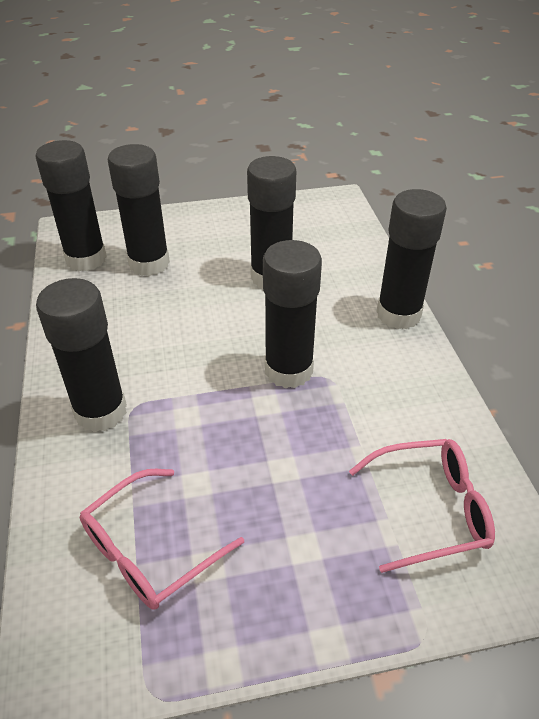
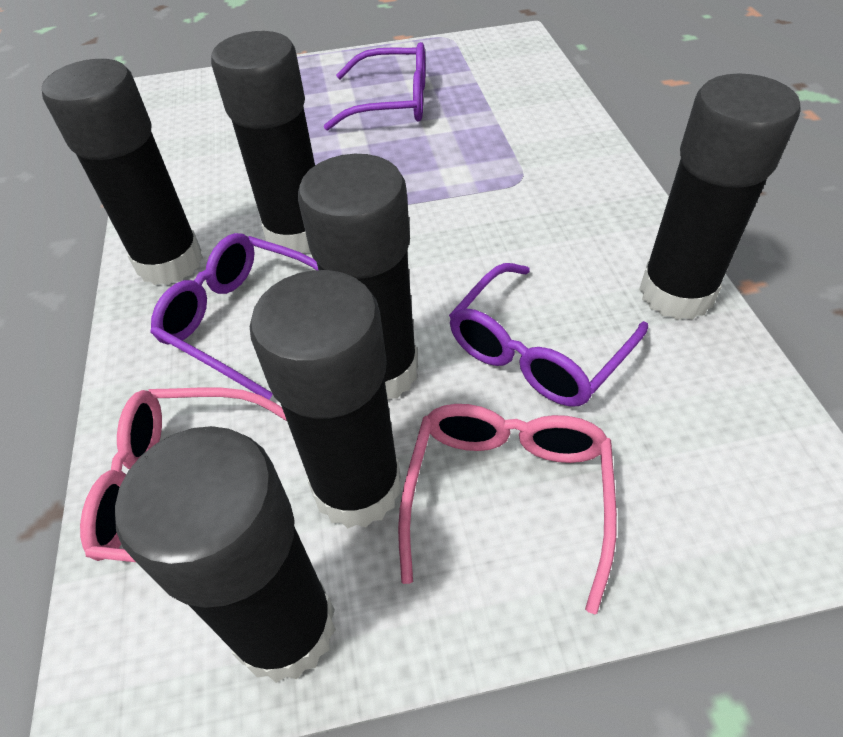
purple glasses: none = 0 -> [150,233,318,399] [323,42,425,131] [449,263,648,406] = 3

